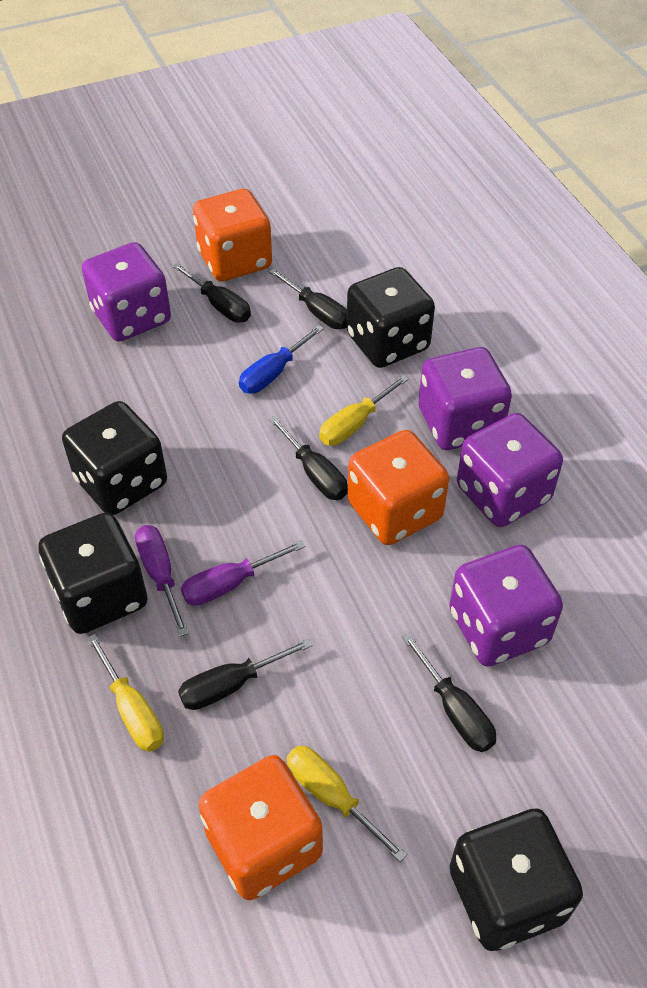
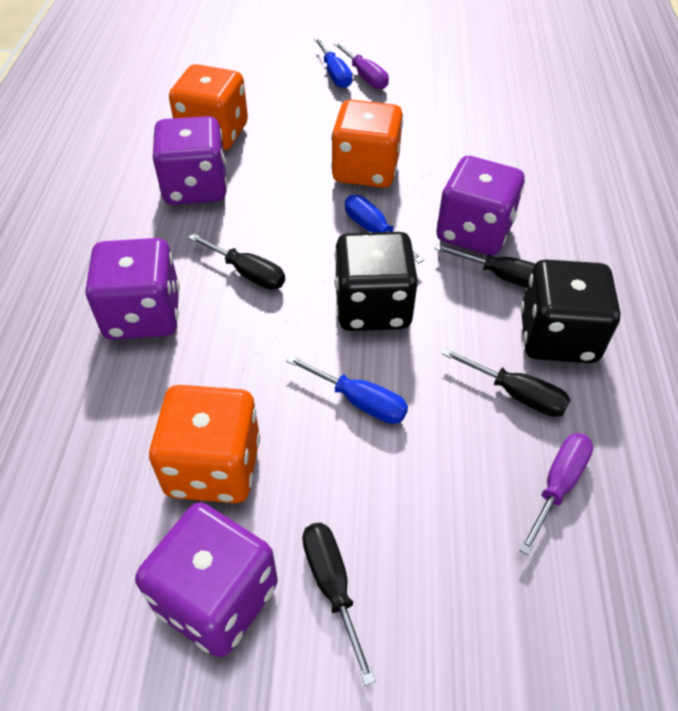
black dice: [38,512,148,634] [62,401,167,515] [347,267,435,368] [450,808,583,951] = 4 -> [335,232,418,331] [521,260,620,363] = 2
black screwdriver: [172,263,251,323] [178,638,313,710] [269,268,347,329] [269,415,348,500] [402,633,496,752] = 5 -> [188,233,285,290] [302,523,376,686] [435,244,535,288] [442,348,570,417] = 4
blue screwdriver: [239,325,324,394] = 1 -> [286,355,408,424] [314,38,352,88] [345,195,424,264] = 3
yellow screwdriver: [87,634,164,752] [287,746,407,862] [319,375,409,446] = 3 -> none = 0

